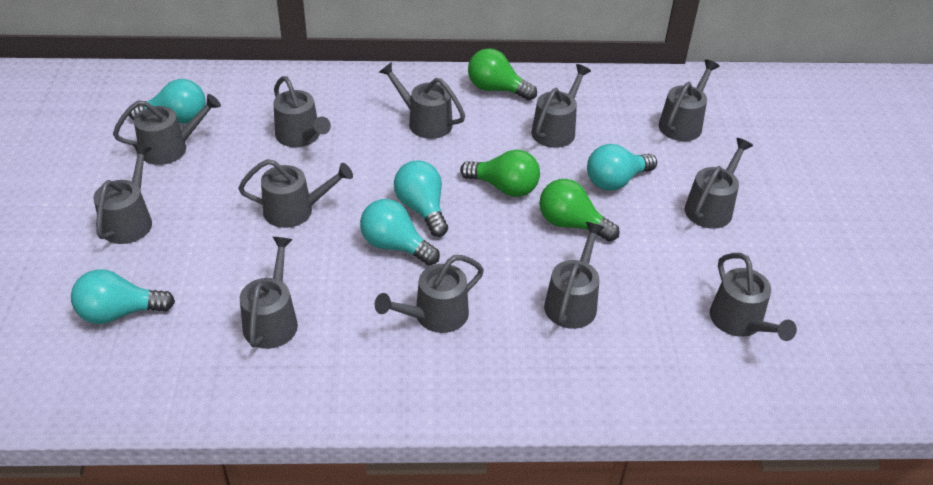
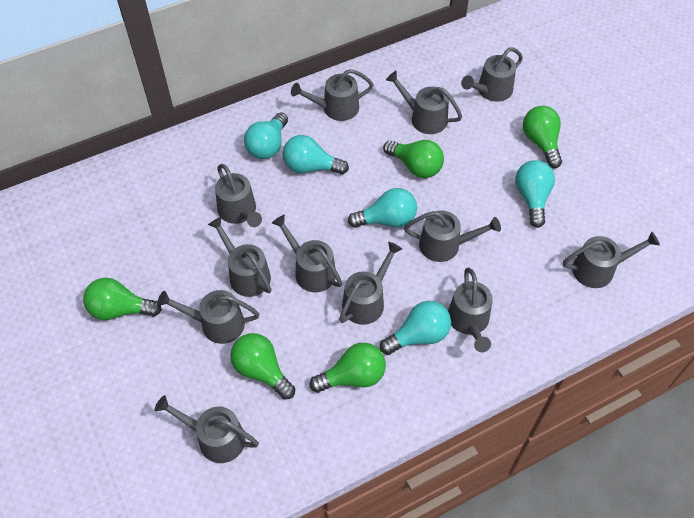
green light bulb: [460,150,540,197] [468,48,537,101] [539,179,620,242] = 3 -> [83,278,162,320] [230,333,295,400] [310,343,386,393] [383,140,444,178] [523,106,562,168] = 5

